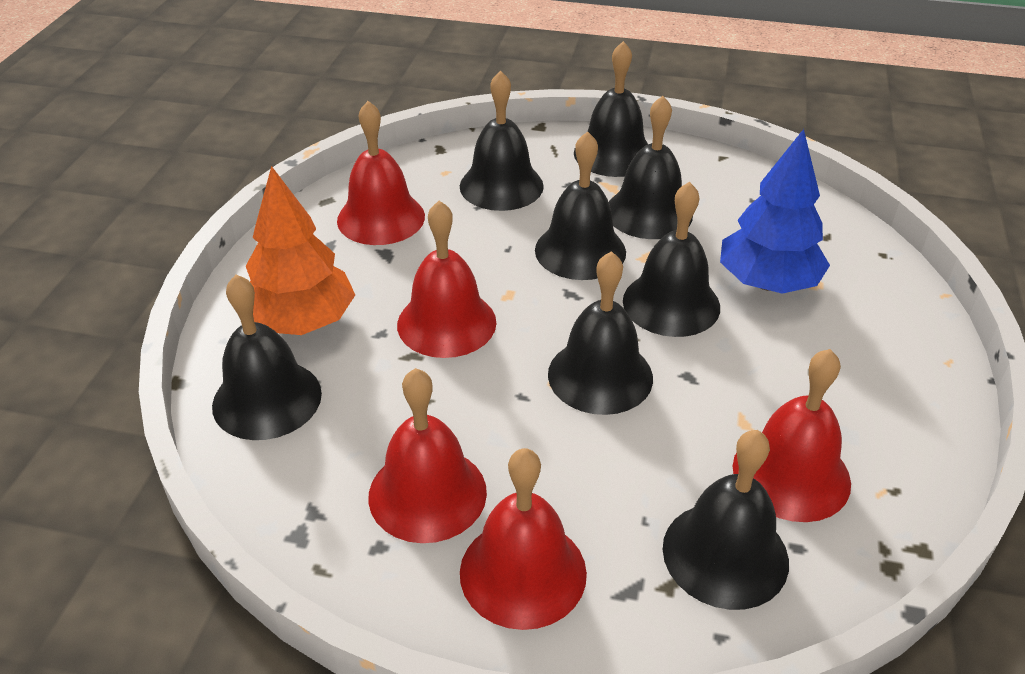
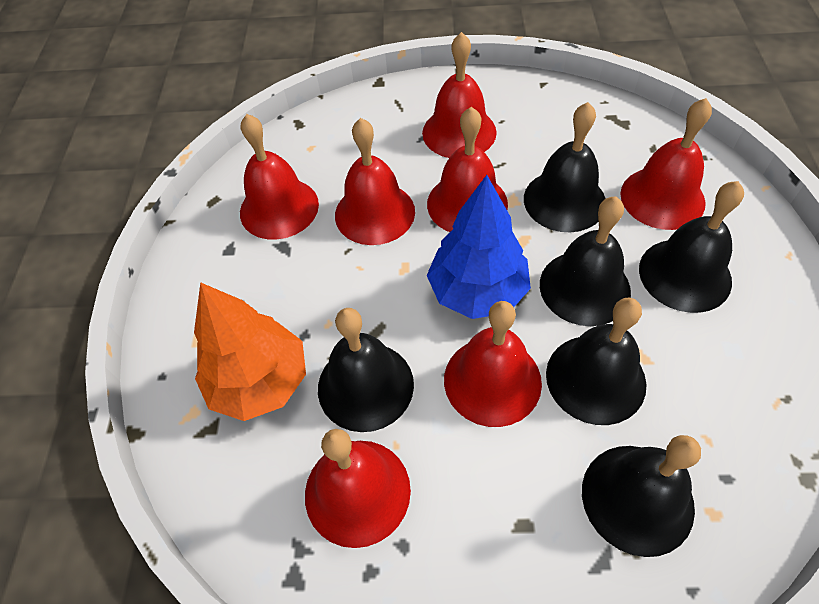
black bell: [212,275,322,440] [460,71,544,211] [535,131,626,280] [548,251,653,415] [574,41,648,177] [609,96,693,239] [623,182,720,337] [663,430,789,610] = 8 -> [318,308,414,432] [524,102,606,232] [540,196,631,326] [546,298,646,425] [582,435,701,557] [639,181,744,313] = 6
red bell: [337,101,425,245] [368,368,487,543] [397,200,497,358] [460,448,587,630] [733,349,851,522] = 5 -> [240,114,319,240] [305,429,411,548] [335,118,415,245] [422,32,497,158] [427,107,508,232] [444,301,542,427] [620,98,712,230] = 7

